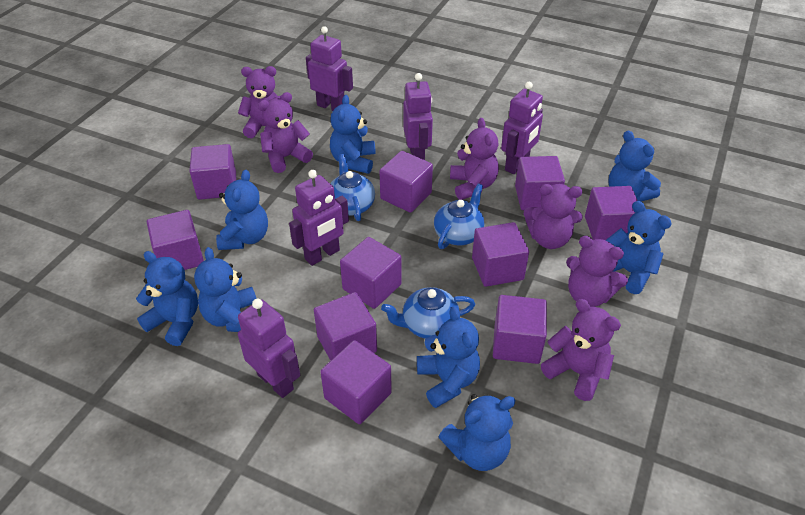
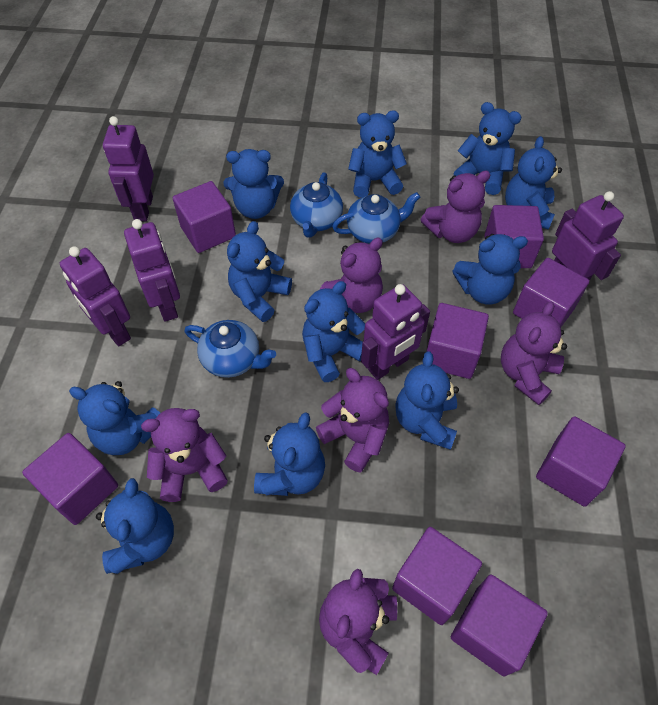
blue teddy bear: [136,251,198,346] [194,247,257,332] [216,170,268,250] [330,95,376,174] [417,306,480,408] [439,394,516,471] [606,201,672,294] [609,130,661,201] = 8 -> [69,381,160,455] [96,478,174,574] [224,149,284,219] [227,221,292,322] [254,412,325,496] [302,281,365,382] [348,110,407,198] [395,351,459,450] [452,234,528,304] [454,102,522,195] [505,136,562,230] = 11
purple cube: [147,210,204,270] [189,144,236,200] [314,292,377,361] [320,340,392,424] [340,237,401,309] [379,151,433,213] [472,222,529,287] [493,295,547,364] [515,156,565,210] [585,186,638,240] = 10 -> [22,433,118,525] [173,181,236,253] [392,527,482,625] [426,303,489,379] [451,575,548,676] [484,205,544,268] [513,258,589,328] [536,416,626,507] = 8

